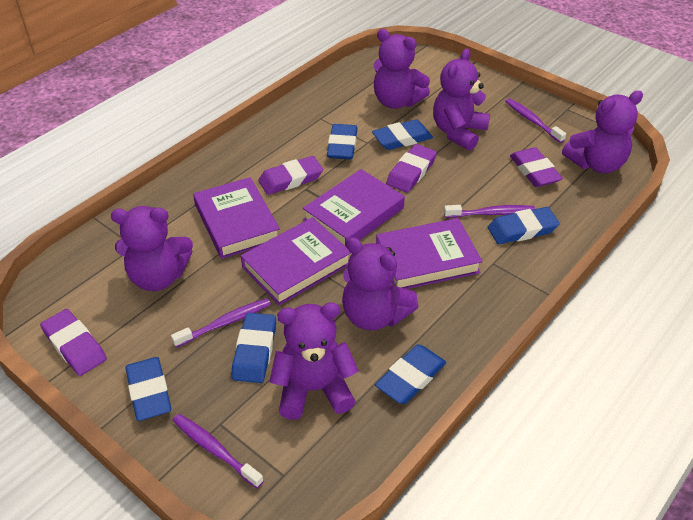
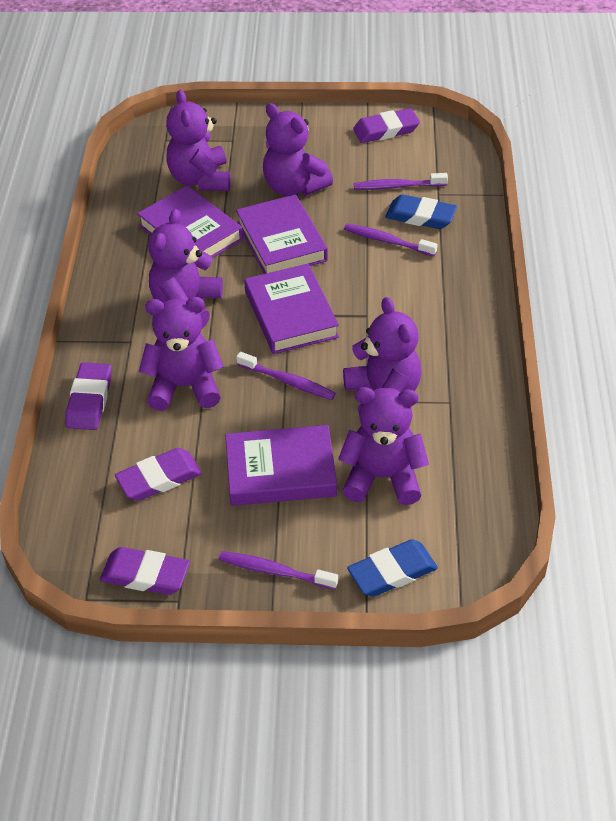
blue eraser: [125,357,171,421] [231,313,276,383] [327,124,357,160] [372,119,433,150] [375,344,446,404] [488,207,560,244] = 6 -> [347,539,438,597] [385,194,457,229] = 2

